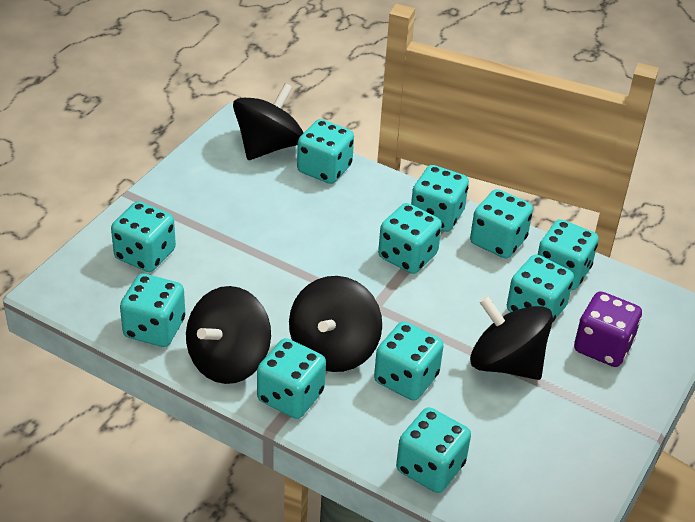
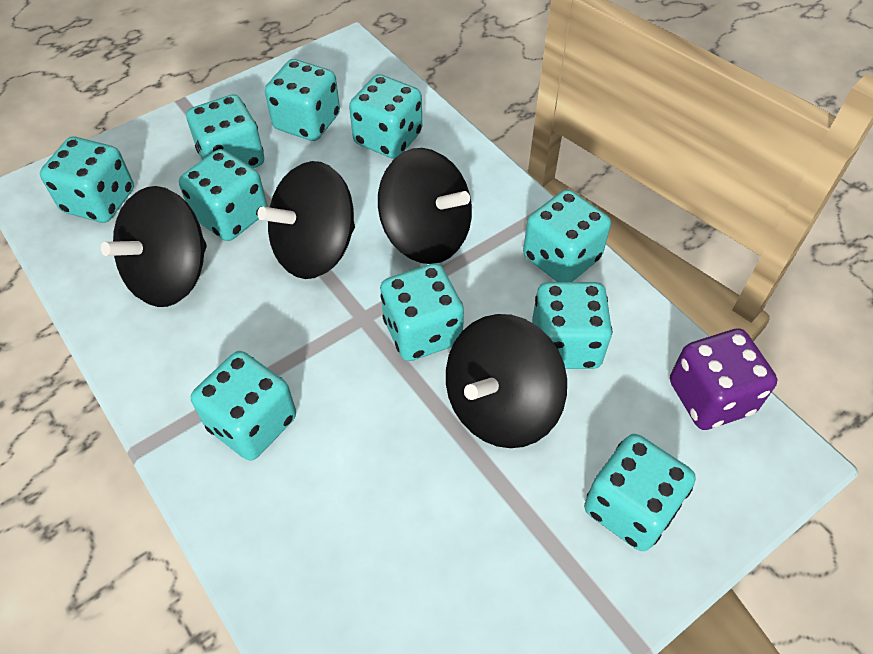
turquoise dice: [111,201,176,272] [120,274,185,347] [257,338,326,419] [297,119,354,184] [374,321,444,401] [378,203,442,274] [396,407,471,493] [411,165,469,232] [470,189,533,259] [507,254,574,323] [538,219,598,290] = 11 -> [40,137,134,223] [179,149,268,241] [186,94,264,168] [191,351,296,461] [265,59,340,141] [349,74,422,159] [380,263,464,361] [523,189,611,282] [532,282,612,369] [584,434,696,551] = 10

